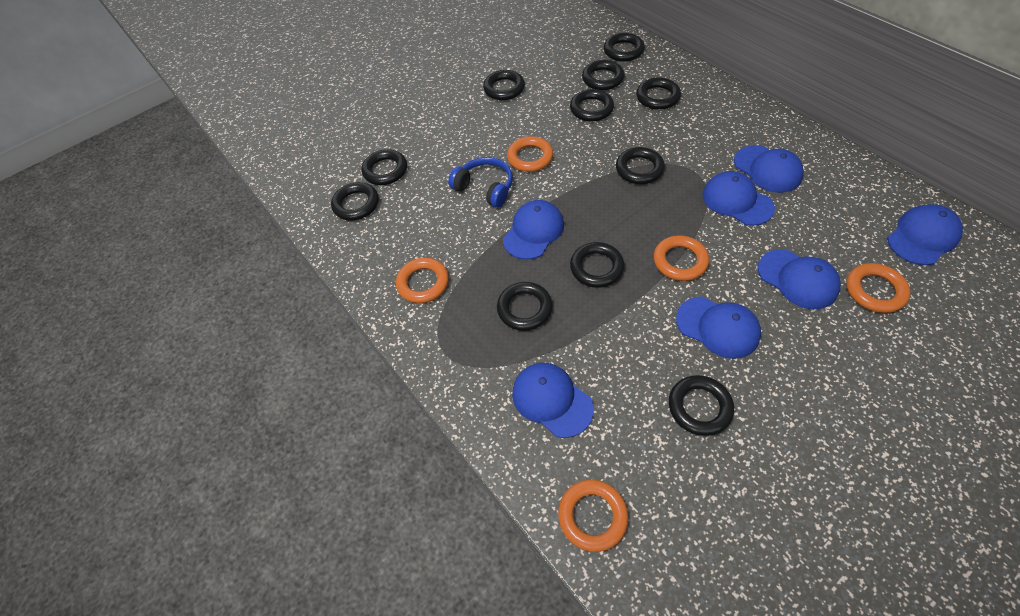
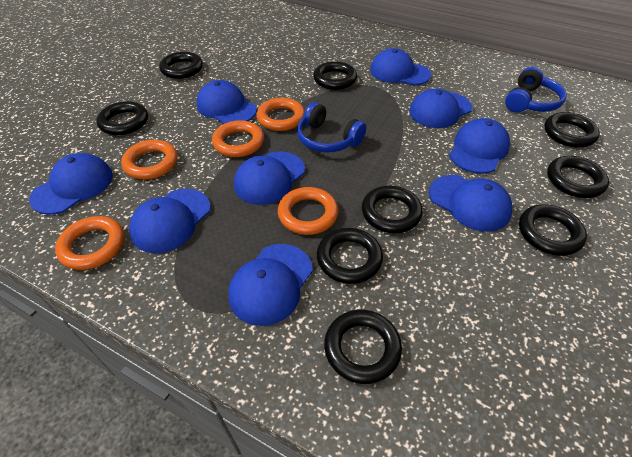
black ring: [331,182,379,221] [361,149,407,185] [483,70,525,100] [497,282,553,331] [570,89,614,122] [570,242,625,288] [582,60,625,90] [604,33,645,62] [616,147,665,184] [636,77,681,110] [669,375,734,436] = 11 -> [96,101,148,135] [159,52,203,79] [313,61,357,90] [317,228,383,284] [324,309,402,384] [362,186,423,233] [519,204,587,256] [544,112,600,148] [547,156,609,198] = 9
blue cap: [503,200,564,260] [512,363,594,438] [676,296,761,359] [702,171,775,226] [734,145,804,193] [758,249,841,309] [887,204,963,265] = 7 -> [29,153,113,215] [129,189,211,253] [197,80,257,124] [228,244,313,326] [234,151,305,205] [370,48,431,85] [409,88,472,128] [429,175,513,232] [449,118,510,174] = 9
blue headphones: [448,157,513,208] = 1 -> [297,102,366,152] [505,67,567,113] = 2

